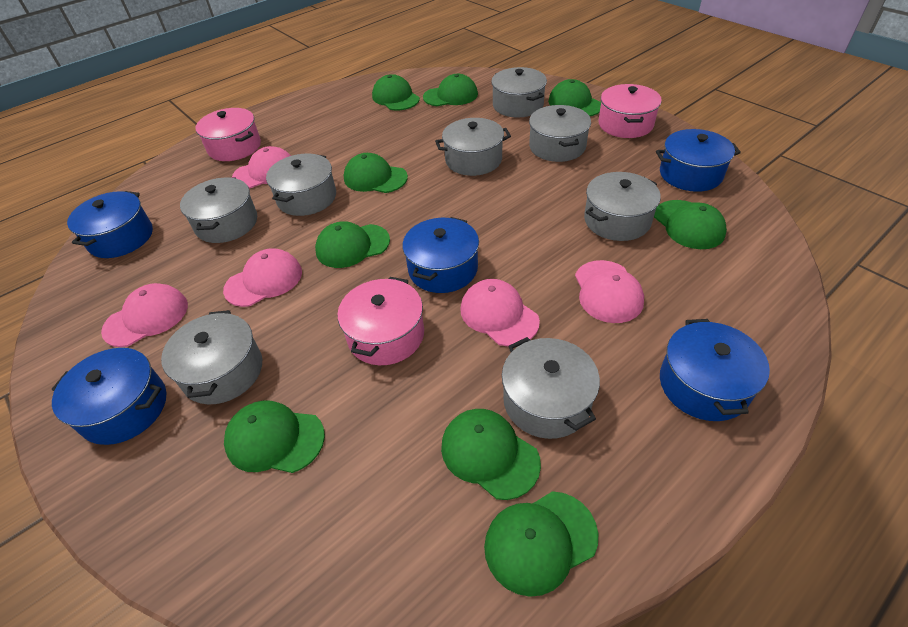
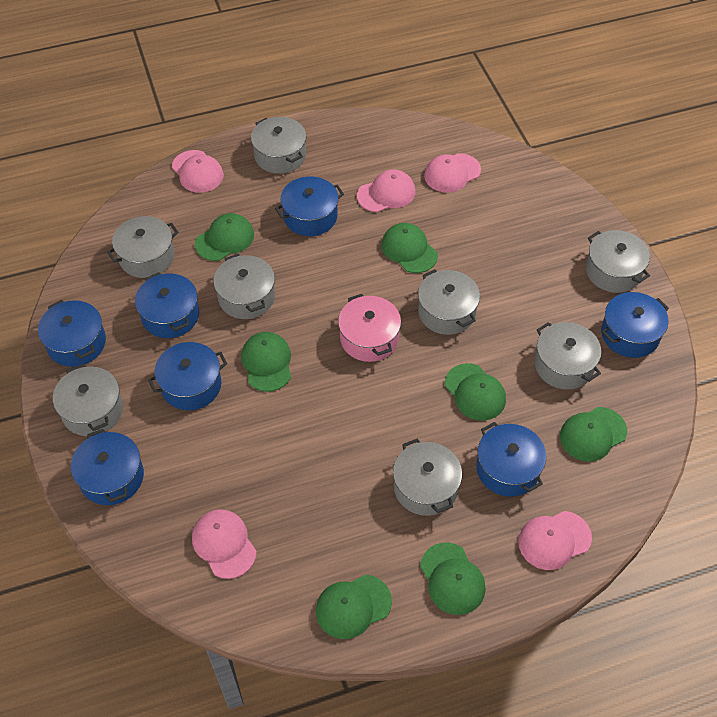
blue pot: [52,348,166,445] [67,191,153,258] [402,217,479,293] [656,129,741,192] [660,319,770,421] = 5 -> [38,300,106,367] [71,429,144,505] [135,272,199,338] [148,342,227,410] [275,176,344,236] [476,422,546,497] [601,292,669,358] = 7
green cap: [224,400,325,473] [315,221,390,268] [344,153,408,193] [372,74,420,110] [423,74,478,106] [441,409,541,500] [484,491,598,597] [548,79,601,116] [654,200,727,249] = 9 -> [195,213,254,261] [241,332,291,392] [316,575,392,639] [381,223,438,273] [420,543,486,615] [445,363,506,421] [560,407,627,462] = 7
pink pot: [195,108,261,161] [337,277,424,365] [599,84,662,138] = 3 -> [338,294,401,362] = 1

